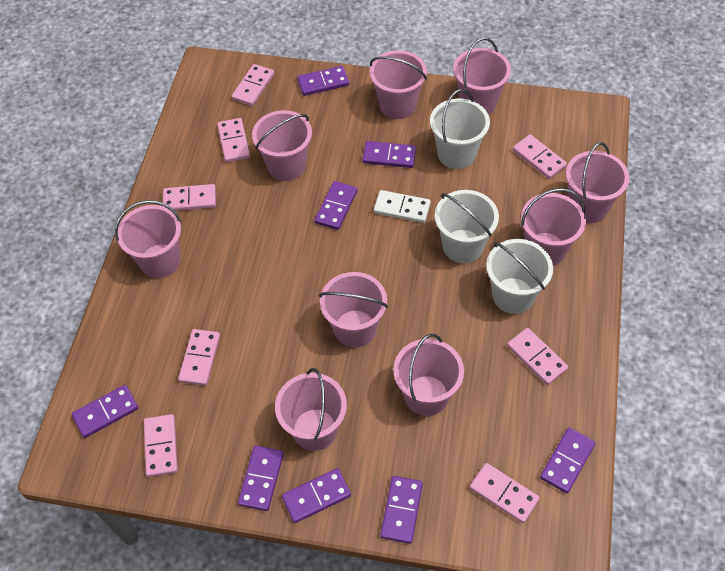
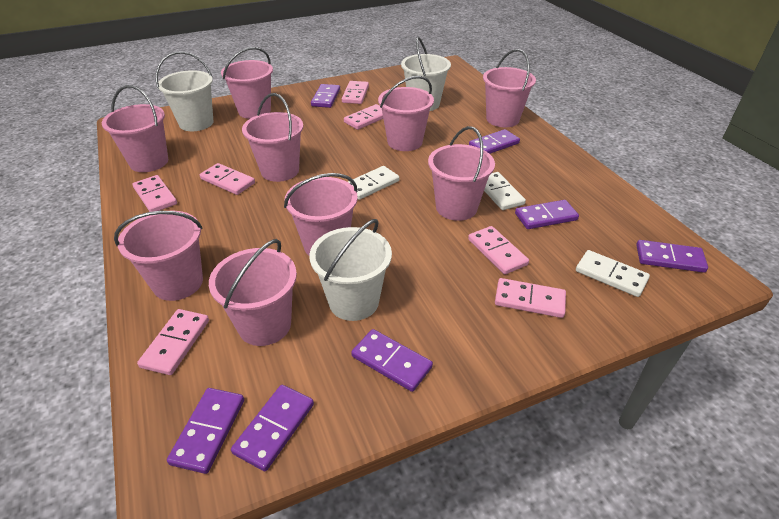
pink domino: [144,414,178,477] [163,184,216,211] [178,329,220,386] [217,118,250,162] [231,64,274,106] [470,463,540,523] [507,328,568,385] [513,134,567,179] = 8 -> [132,175,177,212] [137,309,209,375] [200,163,255,195] [342,81,369,104] [344,104,383,130] [468,226,529,274] [495,278,566,318] = 7
purple domino: [72,385,138,438] [238,446,284,511] [282,468,351,523] [297,66,349,96] [315,181,358,230] [362,141,416,168] [380,476,423,544] [540,427,596,493] = 8 -> [167,388,244,474] [231,385,314,471] [311,84,340,108] [351,329,433,392] [469,129,520,154] [515,200,579,229] [636,240,708,273] = 7
white domino: [374,190,431,223] = 1 -> [348,166,399,200] [484,172,526,210] [576,250,650,297] = 3

